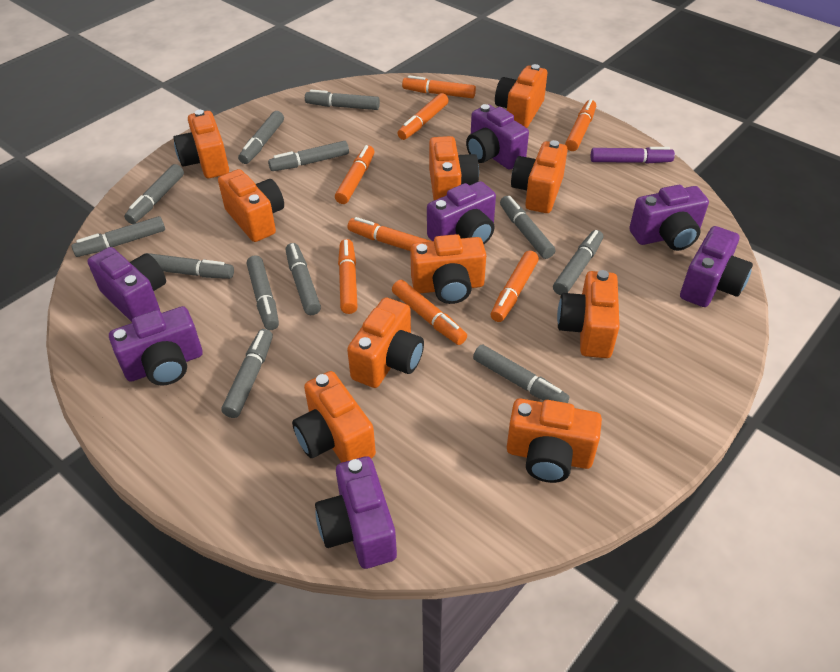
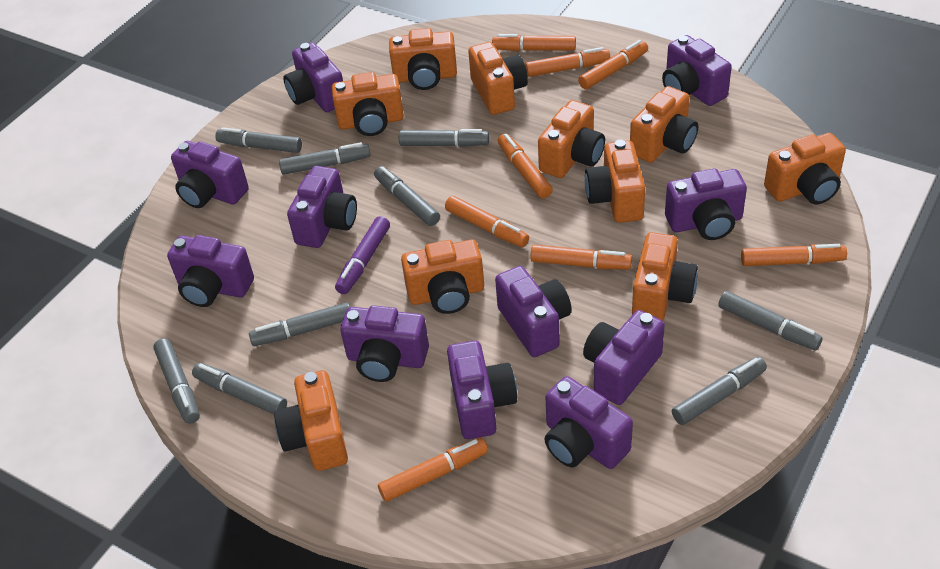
grey marker: [71,216,165,257] [124,164,184,224] [145,253,234,279] [222,329,273,418] [238,111,284,164] [247,255,279,330] [268,141,349,171] [286,243,321,315] [305,90,380,110] [473,345,569,403] [500,196,555,259] [553,230,603,295] = 12 -> [153,338,200,424] [192,363,287,414] [215,127,302,153] [249,302,350,346] [279,142,371,175] [374,166,440,226] [399,129,489,147] [672,356,767,425] [718,291,823,351] = 9
purple camera: [87,247,166,322] [109,306,203,386] [315,456,397,569] [427,181,496,244] [466,104,529,170] [629,185,709,251] [680,226,753,307] = 7 -> [167,235,254,307] [171,141,249,208] [283,42,343,112] [287,166,357,248] [340,305,429,382] [447,340,517,439] [495,266,572,357] [544,376,633,469] [583,310,665,405] [662,35,732,106] [665,169,747,240] = 11

